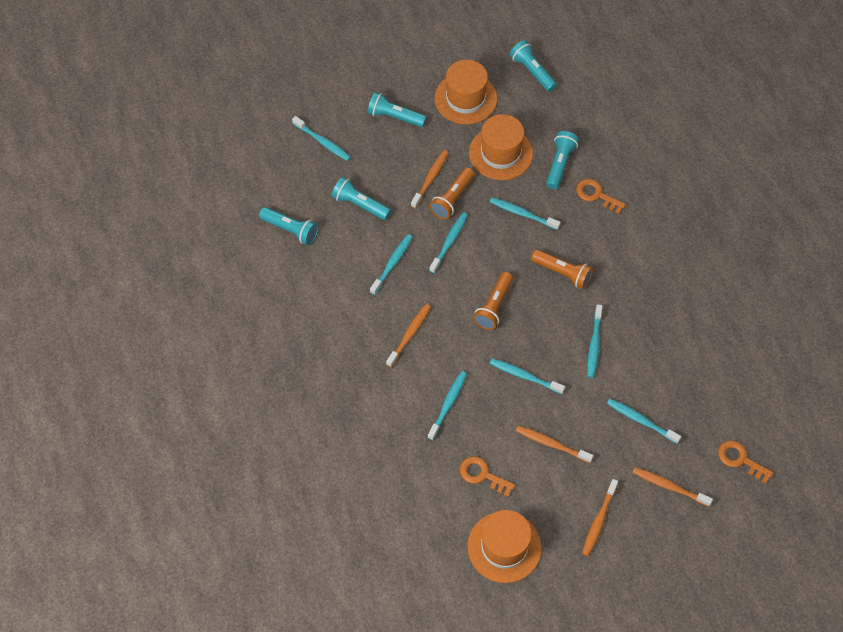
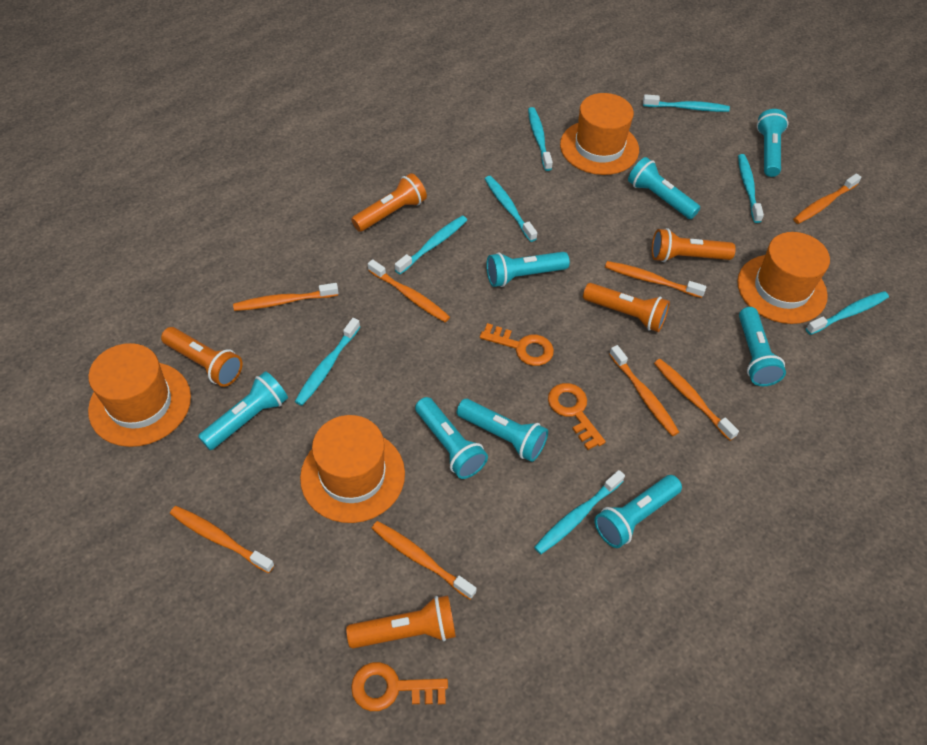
orange flashlight: [430,167,475,219] [473,272,513,330] [531,249,593,289] = 3 -> [161,327,242,387] [346,595,456,649] [351,173,427,232] [583,283,670,332] [652,228,736,262] = 5
orange hat: [434,60,497,124] [467,510,542,583] [469,114,533,180] = 3 -> [88,343,191,447] [300,415,405,523] [560,93,639,175] [737,232,830,324] = 4
orange toothbrush: [386,304,431,367] [411,150,449,209] [516,426,594,463] [582,479,618,556] [633,467,713,507] = 5 -> [170,506,274,573] [233,283,339,311] [368,259,450,322] [371,521,477,600] [605,261,706,298] [609,345,679,436] [654,359,739,441] [793,174,861,224] = 8
turquoise flashlight: [259,207,319,245] [332,177,391,220] [367,92,427,127] [510,40,557,92] [546,131,579,190] = 5 -> [198,371,288,450] [415,397,488,479] [457,399,548,462] [486,252,570,287] [594,475,682,548] [628,157,700,219] [739,307,786,386] [757,109,788,177] = 8

